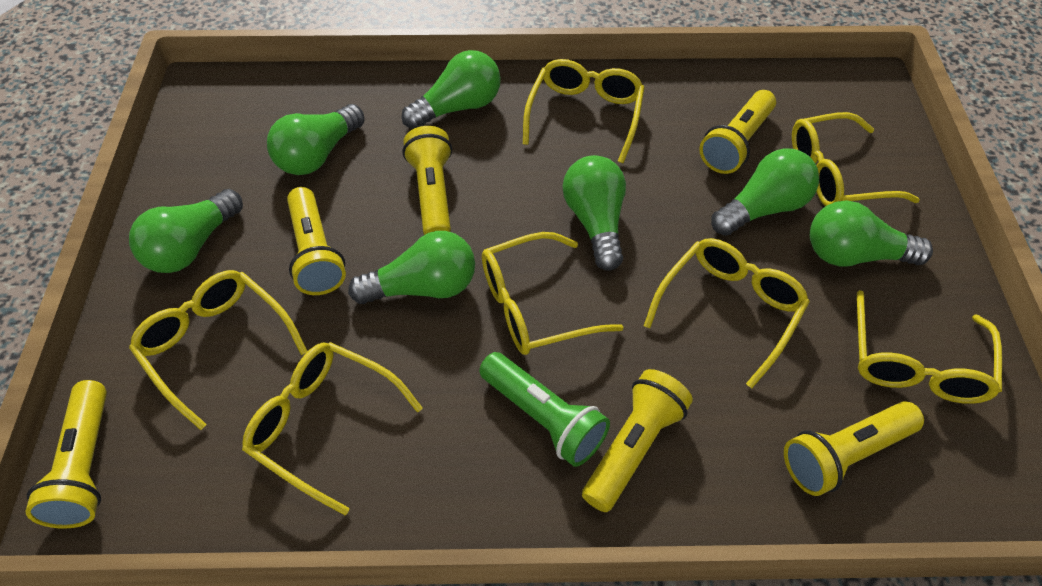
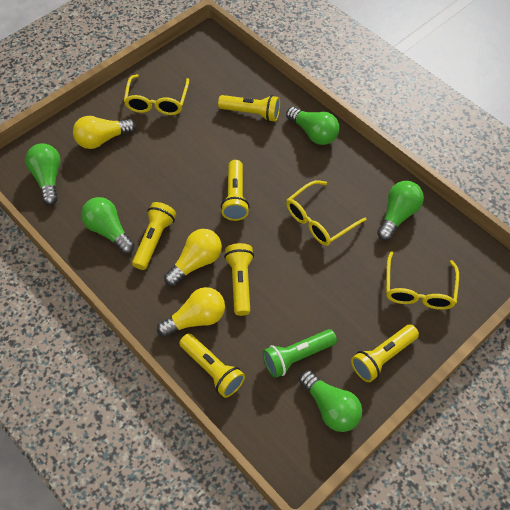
green light bulb: [129,189,243,273] [267,104,365,175] [348,231,475,304] [402,50,501,129] [563,155,626,271] [711,148,819,236] [810,200,933,267] = 7 -> [25,143,61,205] [81,197,135,254] [286,107,339,145] [299,370,362,432] [377,181,424,241] = 5
yellow glasses: [129,270,308,430] [242,342,423,515] [482,232,624,355] [523,59,645,163] [644,238,810,388] [792,112,920,206] [857,290,1002,404] = 7 -> [124,74,189,115] [286,180,367,246] [386,251,459,310] = 3
yellow light bulb: none = 0 -> [73,116,136,149] [157,287,225,337] [164,229,222,286] = 3

